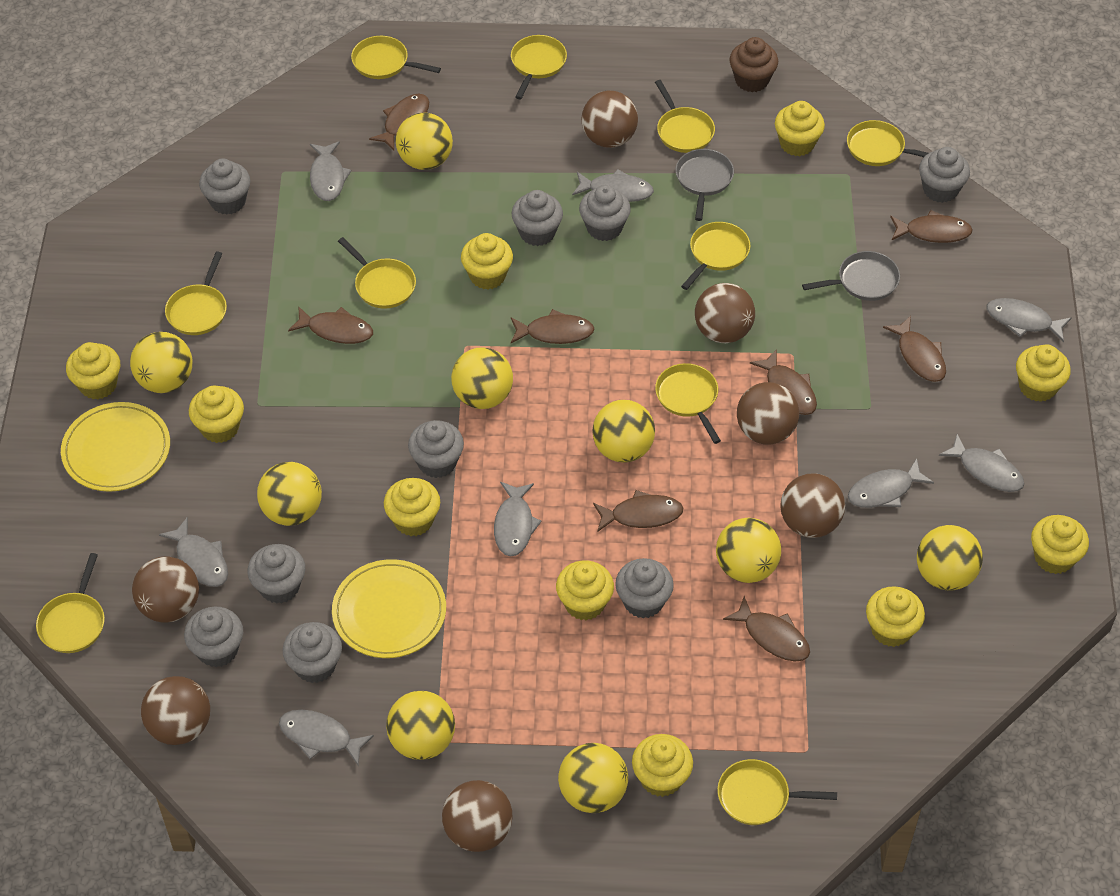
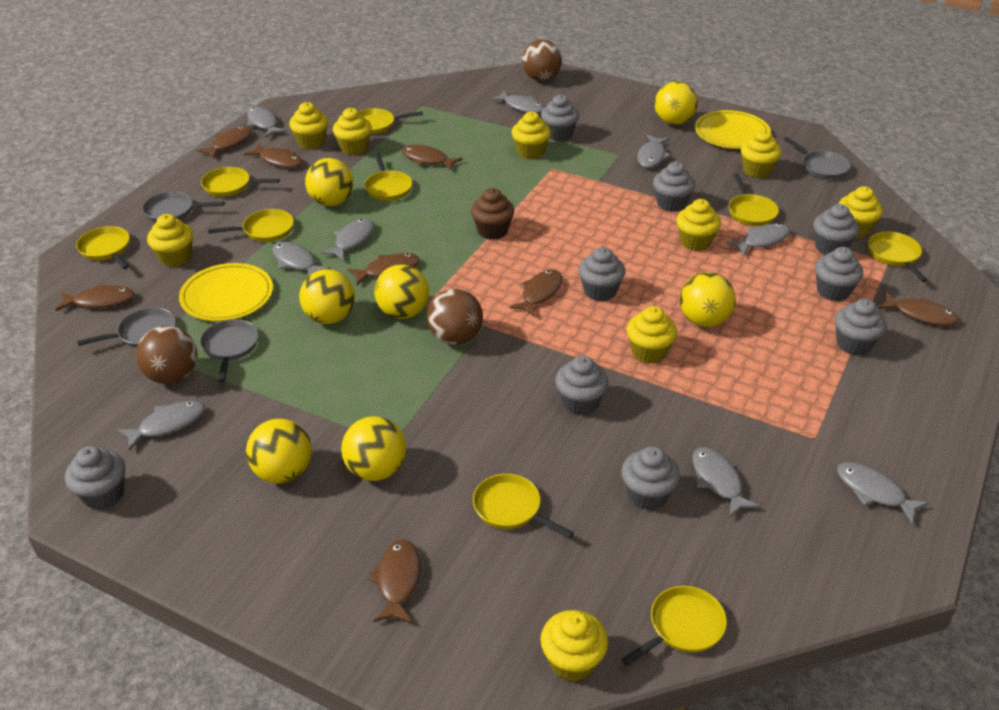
brown ball: [132,556,199,623] [141,676,210,745] [442,780,512,852] [581,91,638,148] [695,283,755,343] [737,382,799,445] [780,473,845,538] = 7 -> [136,326,197,384] [427,289,483,345] [522,40,562,81] = 3
grey fish: [159,517,228,587] [279,710,374,766] [310,141,352,201] [494,482,542,557] [572,169,654,202] [848,458,934,508] [939,434,1025,492] [986,298,1071,342] = 8 -> [118,401,205,451] [247,106,287,138] [272,241,331,276] [321,218,374,261] [490,90,545,113] [637,135,671,168] [692,447,760,517] [726,223,790,256] [837,462,929,524] = 9
grey pan: [676,149,734,221] [802,251,900,301] = 2 -> [77,307,176,348] [142,191,225,222] [200,319,258,383] [783,137,850,179] = 4
yellow ball: [130,332,192,393] [257,462,322,526] [386,691,455,760] [396,113,453,170] [451,347,513,409] [558,743,628,813] [592,400,655,463] [716,518,781,583] [917,525,983,591] = 9 -> [246,419,312,483] [299,269,355,324] [305,158,353,206] [341,416,406,481] [374,264,429,319] [654,81,698,125] [680,272,736,327] = 7
yellow cupcake: [66,342,120,400] [189,385,244,443] [384,478,440,536] [461,233,513,290] [556,561,614,620] [632,734,693,797] [775,101,825,156] [866,586,925,647] [1016,344,1071,402] [1031,515,1089,574] = 10 -> [147,214,193,267] [289,102,328,149] [333,108,372,155] [512,111,551,159] [541,610,608,682] [626,306,677,364] [676,199,721,251] [741,130,782,178] [838,186,883,238] = 9
yellow pan: [36,553,105,653] [165,252,227,335] [338,237,416,309] [351,36,441,79] [511,35,567,100] [655,80,715,153] [655,363,721,444] [681,222,751,290] [717,759,837,825] [847,120,928,166] = 10 -> [76,226,130,269] [201,167,280,197] [208,209,294,242] [358,108,423,134] [364,152,412,201] [473,474,574,538] [621,586,727,666] [729,174,779,226] [868,232,928,282] = 9

